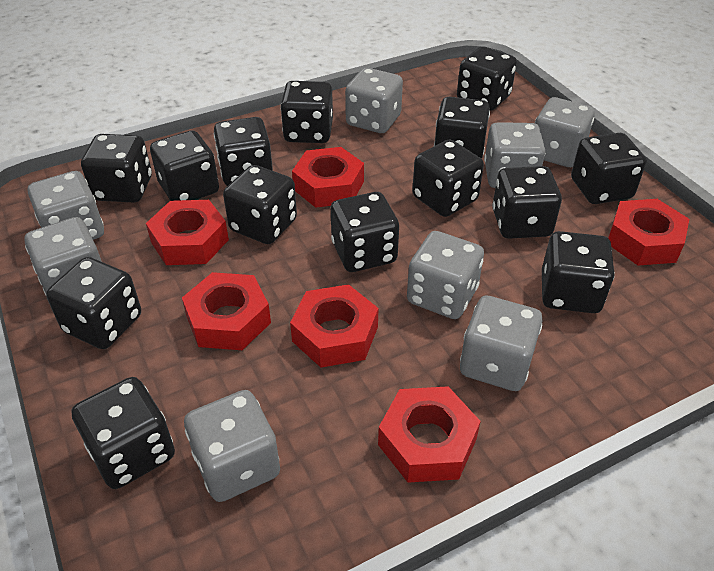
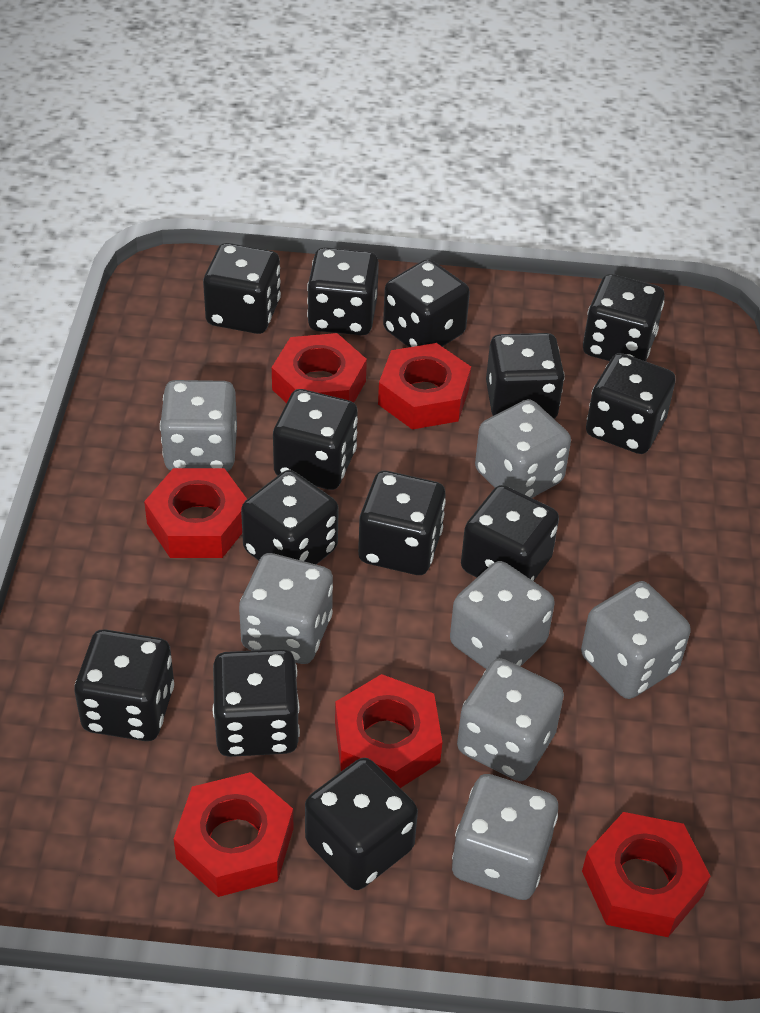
black dice: [46,257,141,349] [71,377,175,489] [81,134,152,202] [150,131,219,201] [214,117,273,186] [223,165,297,244] [280,81,333,143] [331,192,399,272] [412,140,484,217] [434,97,490,159] [457,46,517,111] [492,166,562,239] [542,231,615,313] [571,133,646,204] = 14 -> [75,629,174,741] [203,243,281,334] [213,649,300,757] [241,470,339,565] [273,389,358,490] [305,758,418,890] [307,247,379,335] [358,471,446,575] [383,259,470,347] [461,485,559,581] [486,333,565,419] [583,274,665,361] [586,353,675,454] = 13
grey dice: [25,217,102,295] [28,171,104,240] [184,390,280,502] [345,68,403,133] [407,231,484,319] [460,296,542,391] [484,122,545,188] [535,97,595,167] = 8 -> [160,380,237,471] [239,553,333,664] [450,561,555,669] [452,774,558,900] [457,658,564,781] [475,399,571,498] [581,581,691,699] = 7

